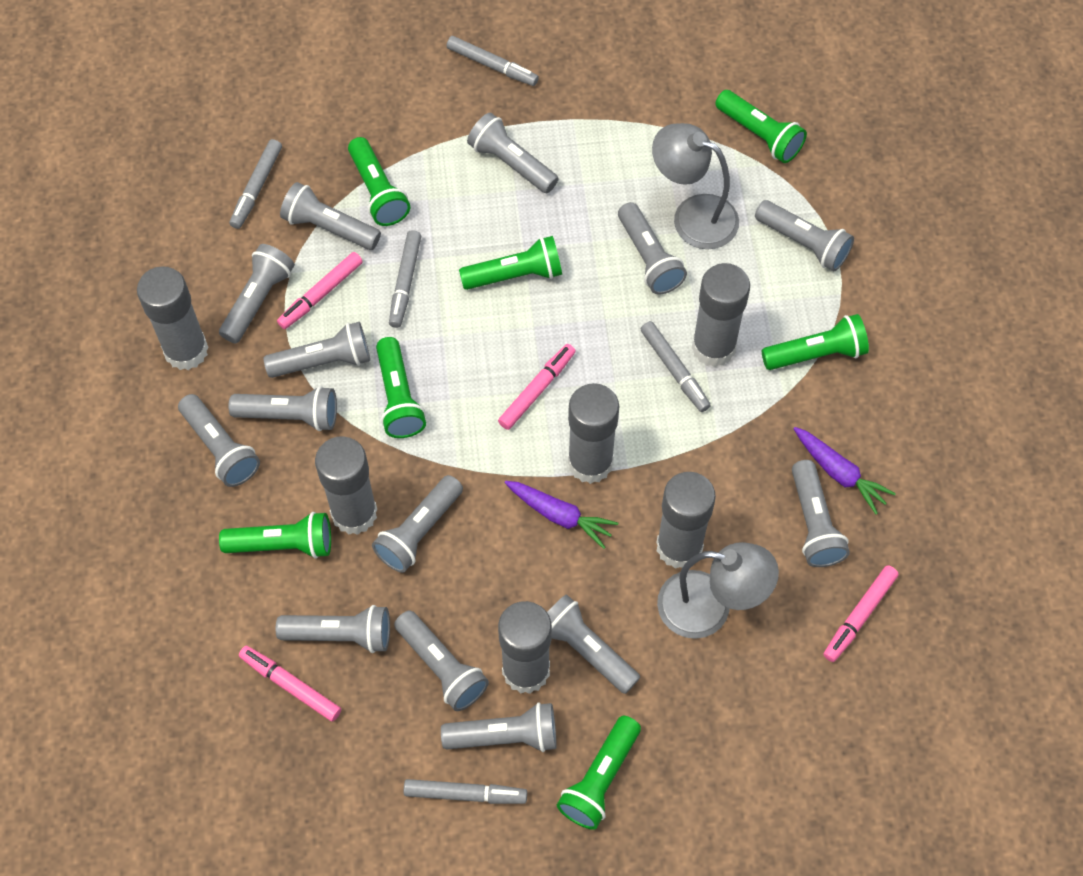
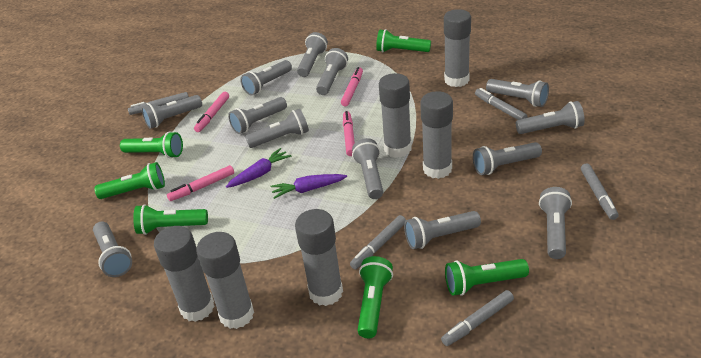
green flashlight: [219,512,331,559] [348,137,410,226] [376,337,426,438] [459,236,562,290] [557,716,641,830] [715,90,807,163] [762,314,869,370] = 7 -> [94,162,165,199] [120,131,183,158] [133,204,208,235] [358,256,393,338] [376,29,431,52] [445,259,529,296] = 6
grey flashlight: [178,394,260,487] [219,244,295,344] [228,386,337,431] [263,322,370,378] [276,605,390,653] [280,182,381,250] [372,475,463,573] [394,610,489,711] [441,702,556,752] [467,113,559,193] [547,595,640,694] [618,202,687,294] [755,200,854,271] [792,460,850,567] = 14 -> [93,221,132,277] [141,95,202,129] [228,97,287,134] [240,60,292,95] [245,109,309,148] [297,32,328,77] [316,48,348,95] [352,138,383,199] [404,211,481,249] [473,142,542,175] [486,79,549,107] [516,101,585,134] [539,187,572,259] = 13
grey lamp: [652,123,739,249] [657,542,779,639] = 2 -> none = 0

